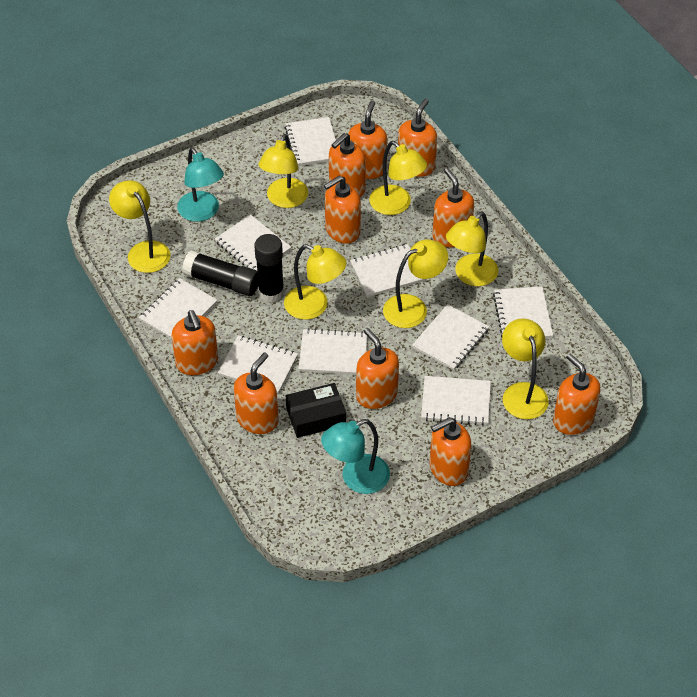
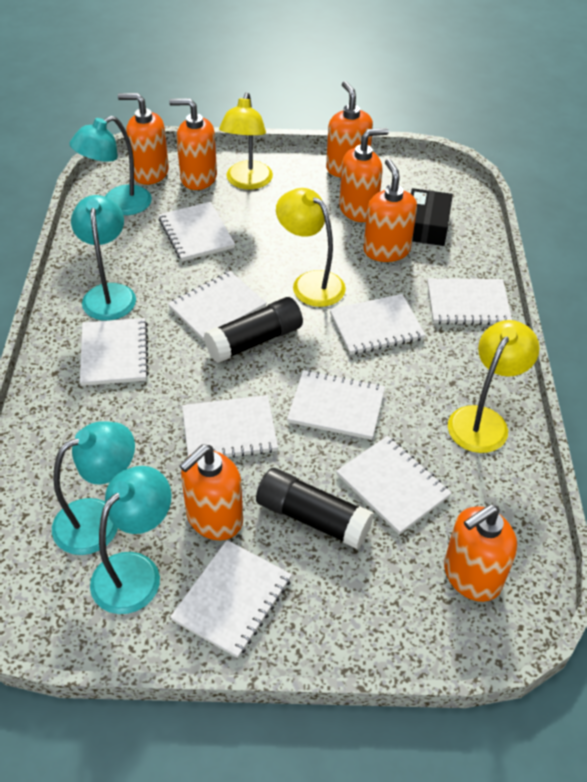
orange soap dispenser: [172,310,218,375] [234,352,279,434] [324,175,361,244] [329,133,366,197] [348,101,387,179] [356,328,399,409] [398,99,437,177] [430,417,471,486] [433,168,474,247] [553,354,600,435] = 10 -> [118,93,169,185] [169,98,217,190] [179,444,243,540] [326,81,373,178] [339,128,389,222] [363,159,417,262] [444,504,517,602] = 7
turquoise lamp: [177,147,224,222] [321,419,390,494] = 2 -> [52,421,135,555] [70,116,152,215] [71,195,136,321] [90,466,172,614] = 4
yellow lamp: [109,180,171,273] [259,134,308,208] [284,244,347,320] [369,141,427,215] [383,240,448,328] [446,212,498,286] [502,318,549,419] = 7 -> [219,92,273,190] [276,188,346,307] [448,320,539,453] = 3

